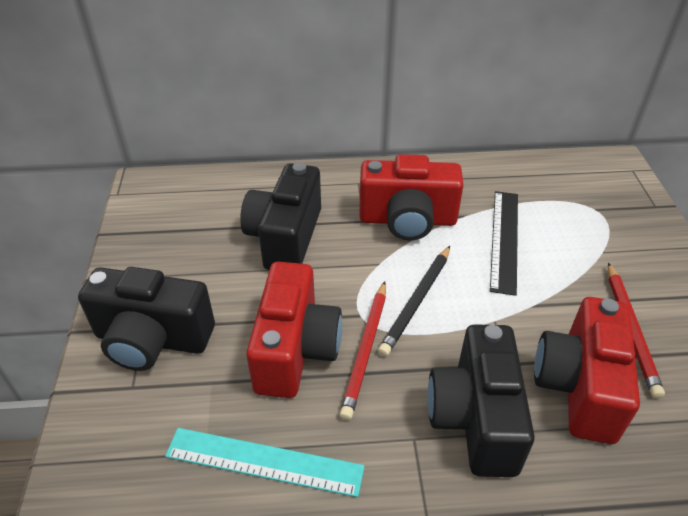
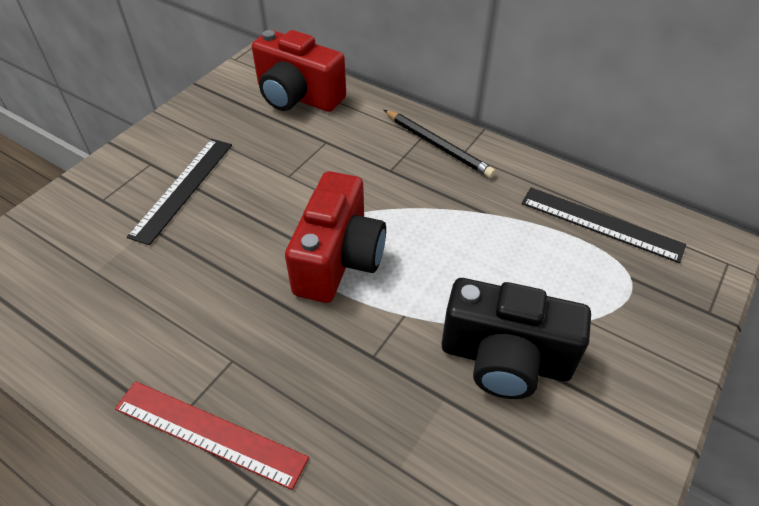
black camera: [78,267,215,371] [240,163,321,270] [427,324,535,477] = 3 -> [441,278,591,399] = 1
black ruler: [490,191,518,296] = 1 -> [127,139,232,245] [522,187,686,263] = 2
red camera: [246,262,342,398] [359,154,464,240] [534,297,640,444] = 3 -> [252,30,346,112] [285,171,386,303] = 2
red pencil: [340,281,386,420] [608,262,665,399] = 2 -> none = 0
red ruler: none = 0 -> [115,381,309,490] = 1
turquoise ruler: [165,428,365,497] = 1 -> none = 0

